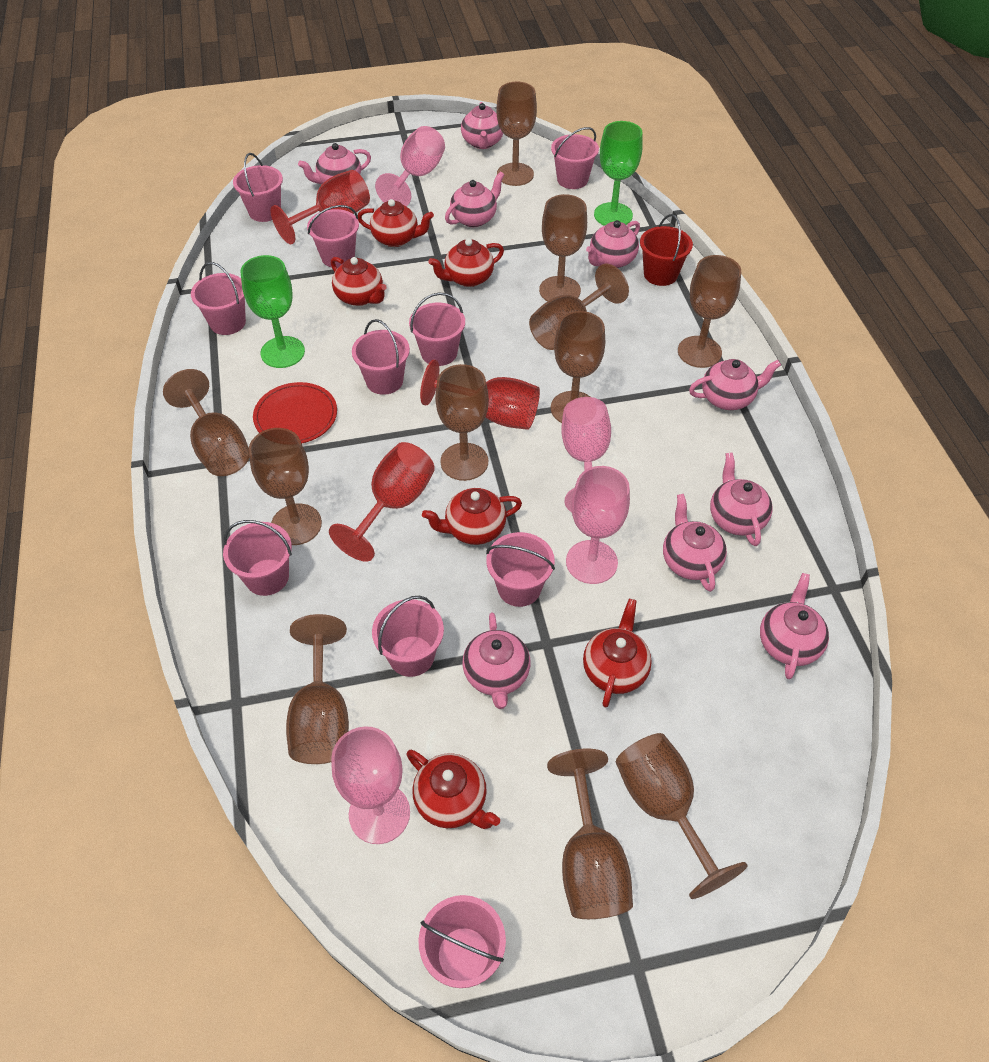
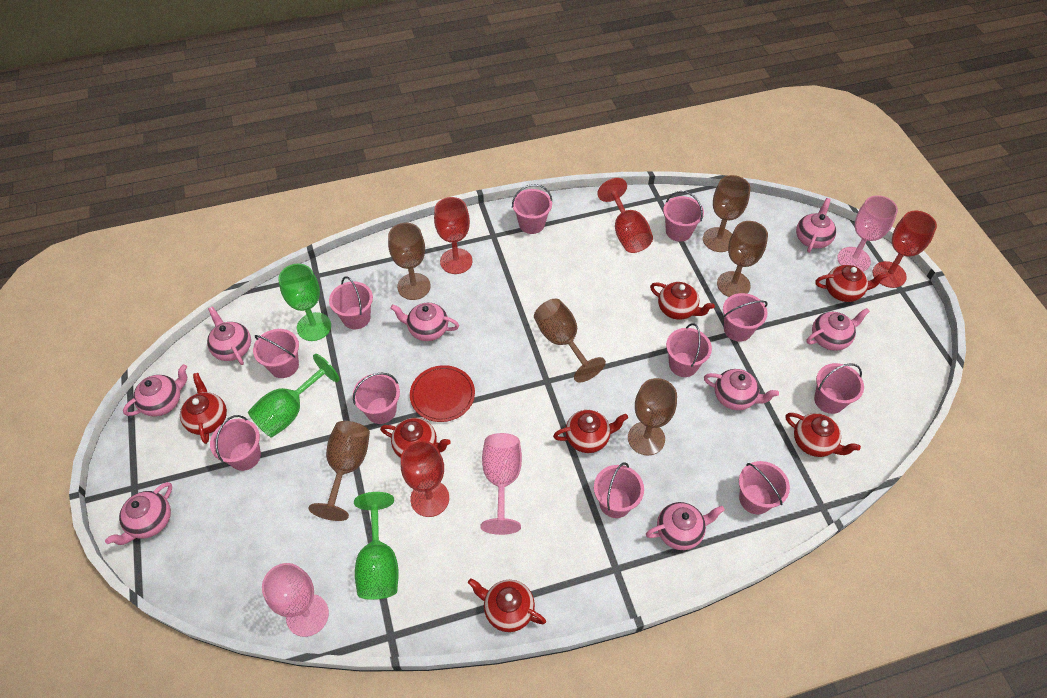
brown goblet: [163,369,249,476] [249,428,322,545] [286,614,349,764] [435,364,489,481] [497,82,537,186] [529,264,629,350] [539,194,587,301] [547,749,633,919] [551,311,605,423] [616,733,748,899] [678,255,741,368] = 11 -> [309,421,370,521] [388,223,431,300] [534,298,606,383] [628,378,677,456] [703,175,750,252] [717,221,768,297] = 6
green goblet: [241,255,305,368] [594,121,643,226] = 2 -> [248,354,340,438] [278,264,331,341] [354,492,399,600] = 3
pink bucket: [191,262,246,335] [223,520,292,596] [233,153,283,222] [307,205,359,268] [352,319,410,395] [372,596,444,677] [409,293,465,366] [419,895,506,988] [486,532,555,607] [551,127,599,189] = 10 -> [210,415,261,471] [253,329,299,378] [329,276,373,329] [353,373,400,424] [512,184,552,234] [594,462,644,518] [663,191,704,242] [666,323,712,377] [723,293,768,342] [739,461,790,514] [814,363,864,414] = 11
pink goblet: [331,726,410,844] [375,126,445,207] [561,397,611,512] [566,466,630,584] = 4 -> [262,563,329,637] [480,433,522,535] [837,195,898,272] = 3
pink teapot: [298,143,371,184] [445,171,505,227] [461,102,503,149] [462,612,530,709] [586,220,640,268] [663,494,727,592] [689,359,781,410] [710,452,772,546] [760,573,829,679] = 9 -> [105,482,172,545] [123,364,187,417] [207,307,251,365] [390,303,459,341] [646,502,725,550] [704,369,779,410] [796,198,836,253] [806,308,870,351] = 8
red bucket: [640,214,693,286] = 1 -> none = 0
red goblet: [270,170,370,244] [329,442,435,562] [420,360,540,430] = 3 -> [401,441,449,517] [434,197,472,274] [597,178,653,253] [872,211,937,288] = 4
red teapot: [331,257,387,306] [358,199,434,247] [406,750,500,829] [422,488,522,545] [428,238,504,287] [583,599,652,707] = 6 -> [180,373,227,444] [380,418,451,458] [468,579,546,632] [553,410,628,453] [650,282,715,320] [786,413,861,457] [815,265,888,302] = 7

